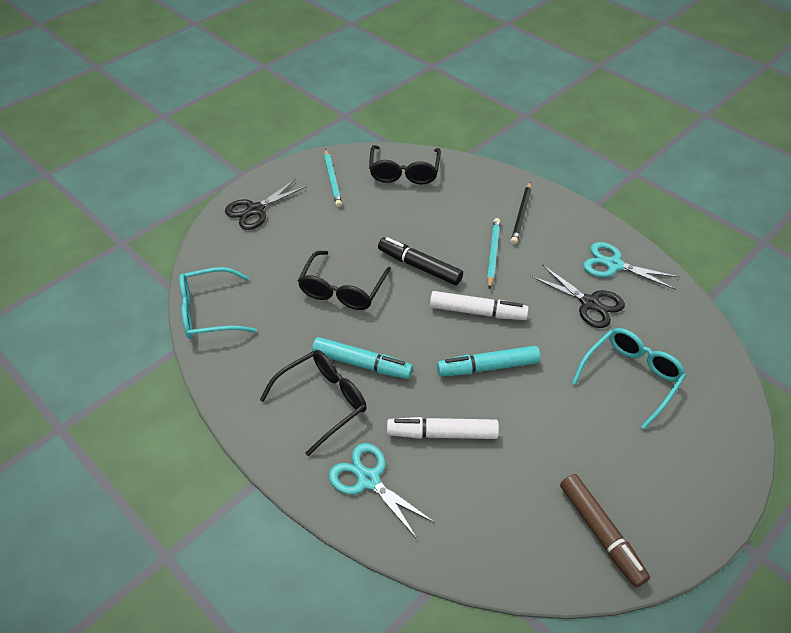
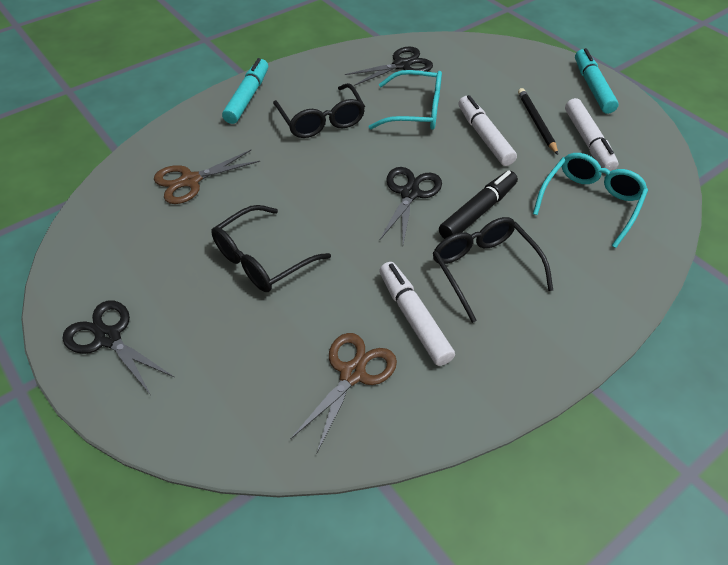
black scissors: [225,179,307,230] [530,265,625,328] = 2 -> [62,300,174,395] [345,47,433,86] [379,167,442,244] = 3
brown marker: [560,474,650,587] = 1 -> none = 0
brown scissors: none = 0 -> [154,150,260,204] [290,333,397,453] = 2
turquoise pencil: [324,149,342,207] [487,218,500,290] = 2 -> none = 0
turquoise scissors: [329,443,435,540] [583,242,679,290] = 2 -> none = 0
white marker: [387,417,499,439] [430,291,529,320] = 2 -> [379,262,455,366] [458,95,517,166] [565,98,619,171] = 3

